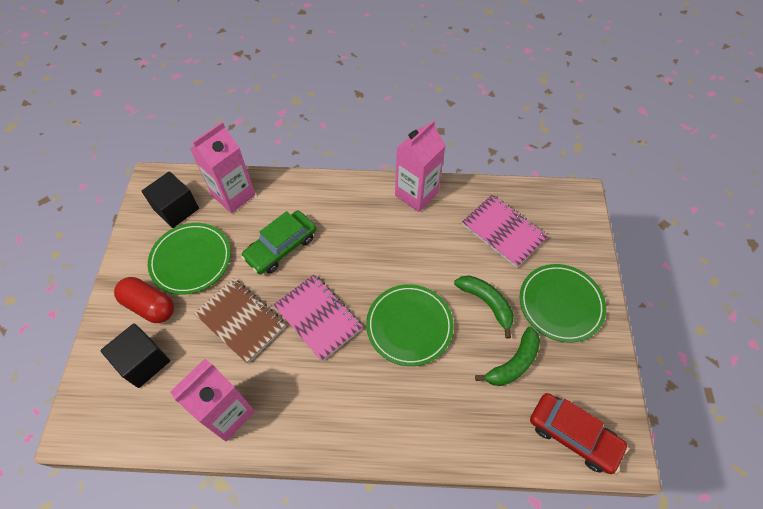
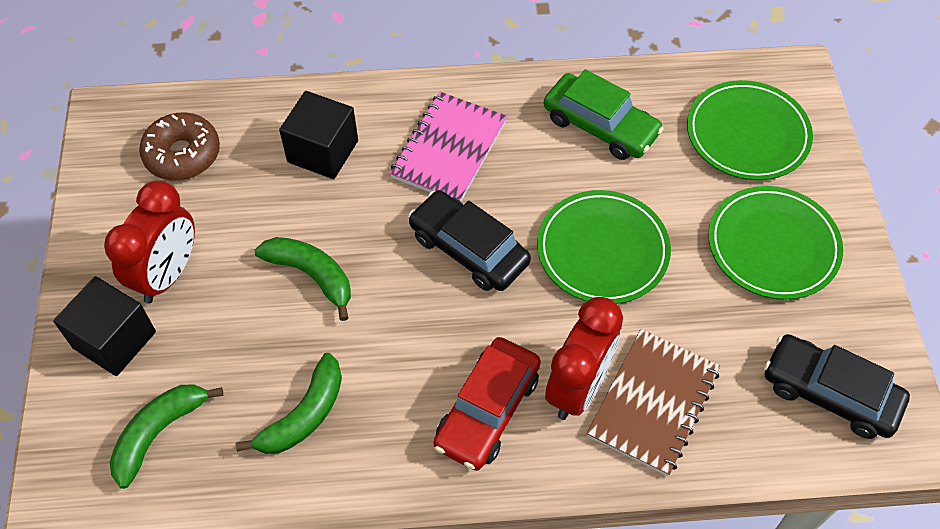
black car: none = 0 -> [408,190,531,291] [764,334,910,439] = 2
brown donut: none = 0 -> [139,112,220,180] = 1
green banana: [454,275,514,339] [475,327,540,386] = 2 -> [110,384,223,489] [236,353,342,454] [255,237,351,321] = 3
pink carton: [170,359,255,441] [190,122,255,213] [395,120,446,212] = 3 -> none = 0
pink notebook: [273,274,363,362] [462,194,548,268] = 2 -> [390,92,507,202] = 1
red capsule: [114,277,174,323] = 1 -> none = 0
red clock: none = 0 -> [104,180,195,303] [545,297,623,420] = 2

